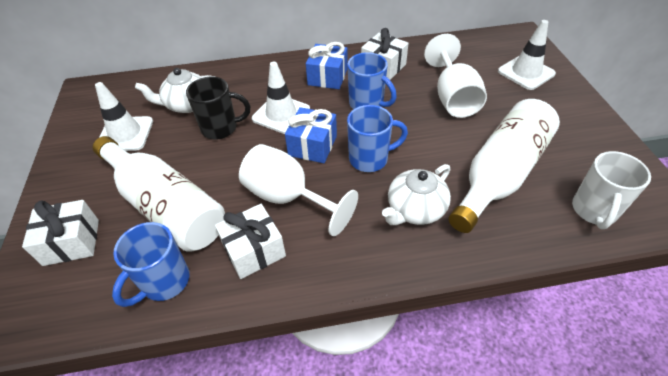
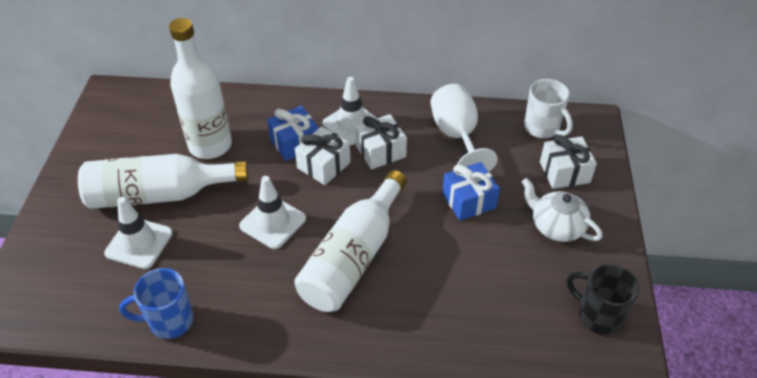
blue mug: [112,222,190,307] [347,52,397,109] [347,105,408,172] = 3 -> [119,268,194,339] = 1
white bottle: [93,136,225,252] [449,99,560,233] = 2 -> [78,154,248,209] [169,18,232,159] [294,170,407,312] = 3
white goblet: [239,144,358,236] [424,34,487,118] = 2 -> [430,84,498,172] = 1
white teapot: [135,68,215,113] [382,164,451,225] = 2 -> [522,178,603,242] = 1

